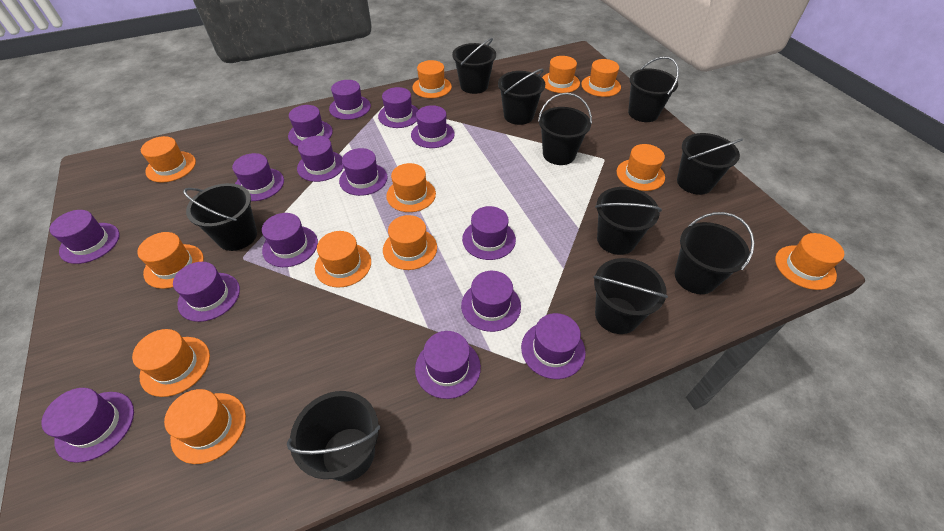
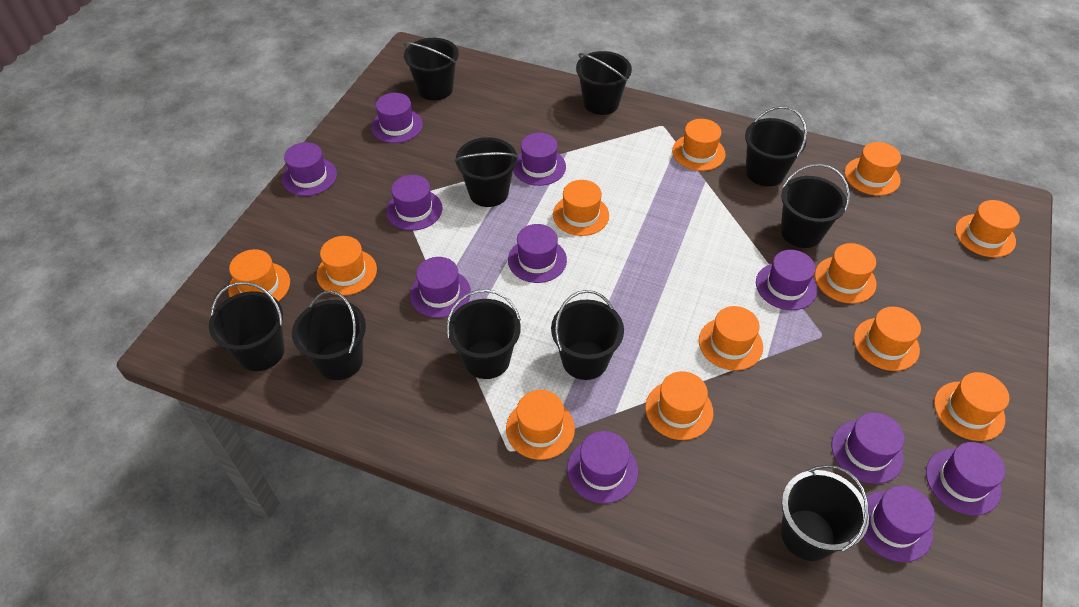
purple hat: [41,388,134,463] [50,210,120,264] [173,262,240,322] [232,153,284,201] [262,213,318,267] [288,105,333,146] [297,136,344,182] [329,80,371,120] [339,148,388,196] [378,87,418,128] [411,105,455,148] [415,331,481,399] [461,271,521,332] [462,206,516,260] [521,313,586,379] = 15 -> [282,142,337,196] [371,93,423,143] [386,175,442,231] [410,257,471,318] [508,224,567,283] [513,133,566,186] [567,431,638,504] [756,250,817,310] [832,412,904,484] [863,486,935,562] [926,442,1005,515] = 11

